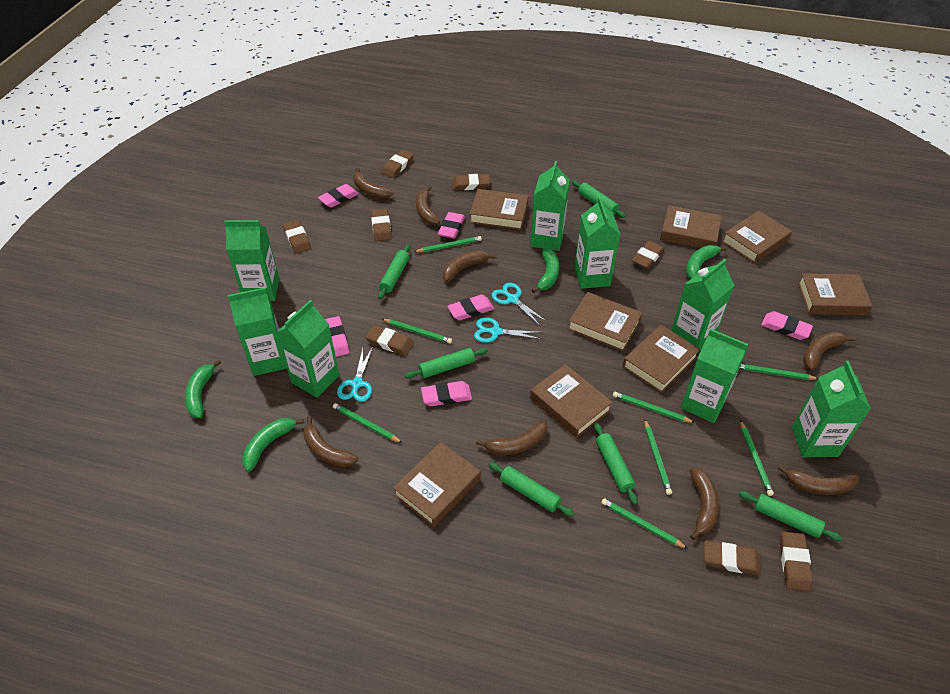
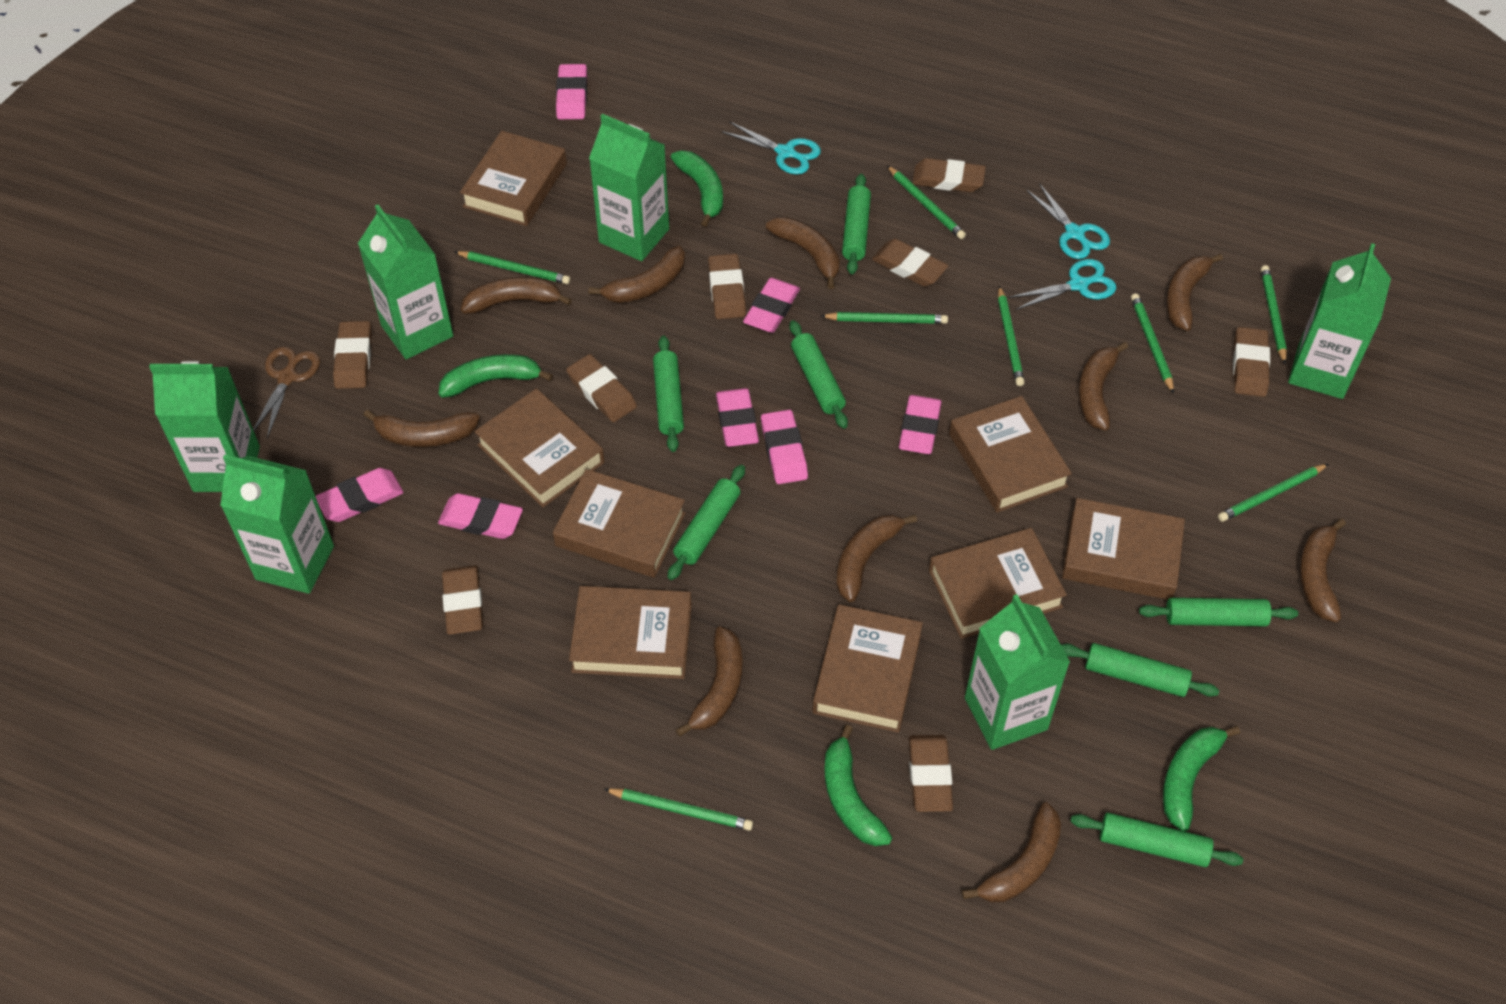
brown banana: [303,416,358,467] [353,168,393,199] [416,186,440,225] [443,250,497,282] [476,420,548,455] [690,468,719,540] [778,465,859,495] [803,332,856,370] = 8 -> [364,410,480,447] [461,277,572,314] [588,246,685,303] [676,626,743,737] [766,217,840,289] [836,514,917,602] [962,802,1061,902] [1078,342,1128,430] [1166,253,1223,331] [1299,518,1346,622] = 10
brown scissors: none = 0 -> [253,347,320,439] = 1
green carton: [224,220,280,301] [228,287,287,376] [276,300,340,398] [530,161,570,251] [574,197,621,289] [671,259,735,354] [681,329,748,423] [792,361,871,457] = 8 -> [149,361,260,492] [220,455,334,594] [358,204,453,359] [589,114,669,261] [965,594,1070,750] [1288,243,1391,399] = 6
green rolling pin: [378,244,410,299] [405,348,488,379] [488,462,574,517] [572,180,626,218] [594,423,638,505] [739,491,842,541] = 6 -> [653,336,684,452] [668,465,745,580] [789,320,848,429] [842,174,871,274] [1061,643,1219,697] [1070,813,1243,867] [1139,598,1298,626] = 7
pink eraser: [318,184,359,208] [325,316,349,357] [421,381,472,406] [438,212,465,239] [447,295,494,320] [761,311,813,340] = 6 -> [316,468,403,522] [438,493,523,539] [556,64,587,119] [716,388,759,447] [743,278,800,333] [761,410,808,484] [899,395,942,454] = 7

